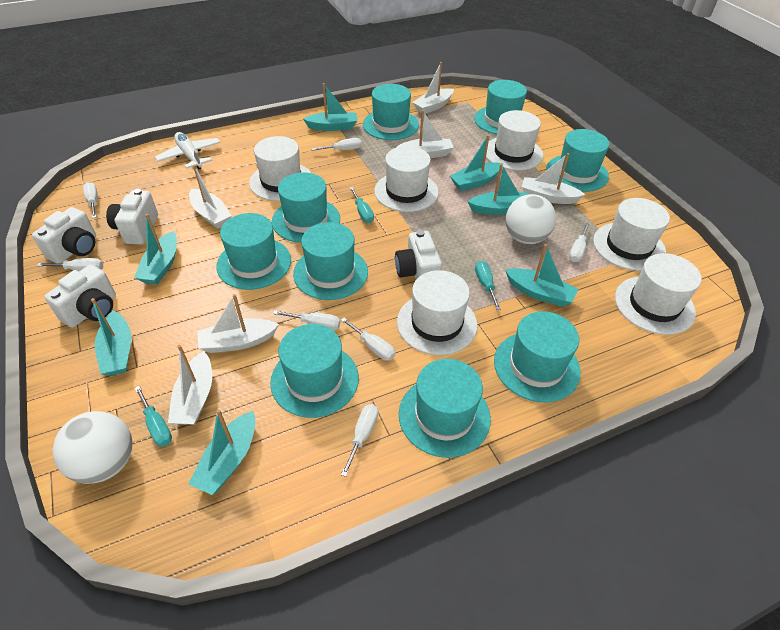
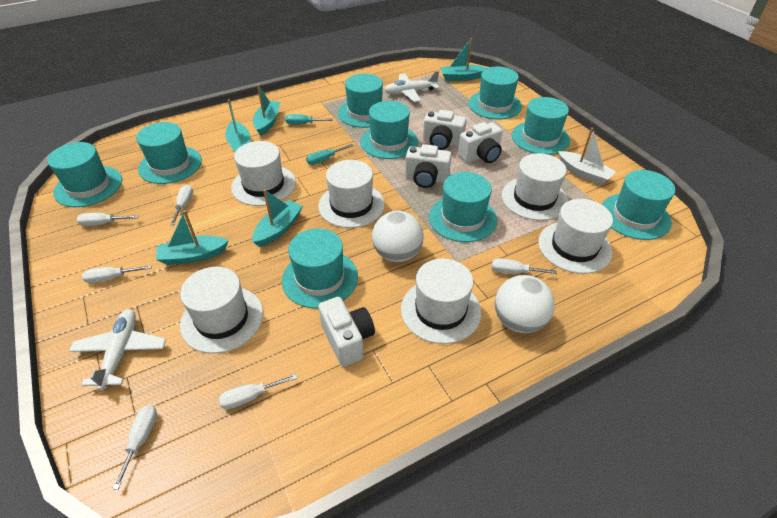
turquoise boat: [91,298,131,376] [134,214,177,285] [189,409,256,495] [303,83,357,131] [450,135,503,191] [467,164,528,215] [505,244,578,307] = 7 -> [156,210,229,265] [225,100,251,152] [252,189,303,247] [253,84,280,136] [440,38,486,81] = 5
turquoise screwdriver: [135,386,172,447] [349,187,374,223] [475,261,501,310] = 3 -> [285,114,333,125] [306,144,353,165] = 2
white boat: [168,345,212,425] [189,165,232,228] [197,294,279,353] [396,110,454,158] [412,62,454,114] [522,153,585,204] = 6 -> [558,127,616,185] = 1
white plane: [155,132,221,170] = 1 -> [69,309,166,390] [385,71,439,102] = 2
white screwdriver: [37,258,103,271] [83,182,98,218] [273,310,340,330] [312,138,362,151] [341,318,395,361] [341,404,378,477] [569,223,589,262] = 7 -> [77,213,139,226] [82,265,152,283] [112,405,157,490] [170,185,193,225] [219,374,297,409] [492,258,557,274] = 6

